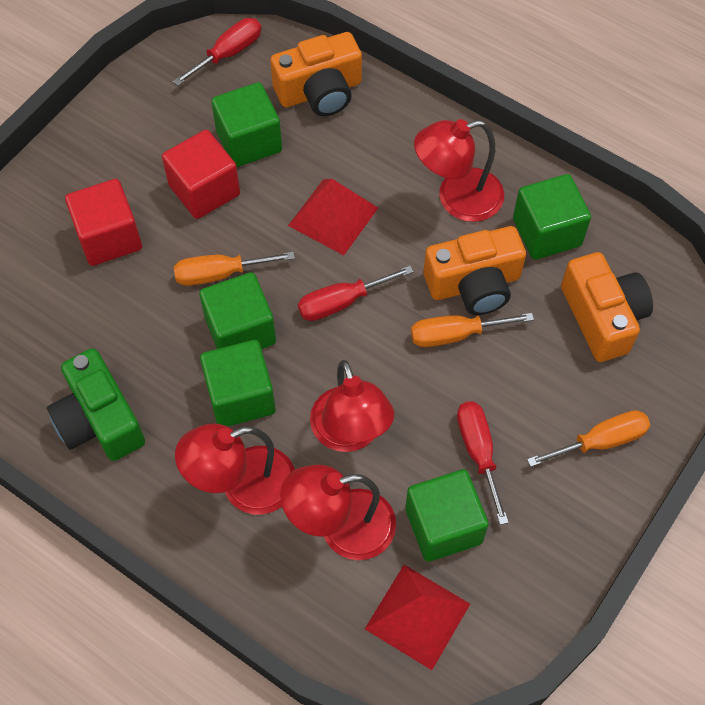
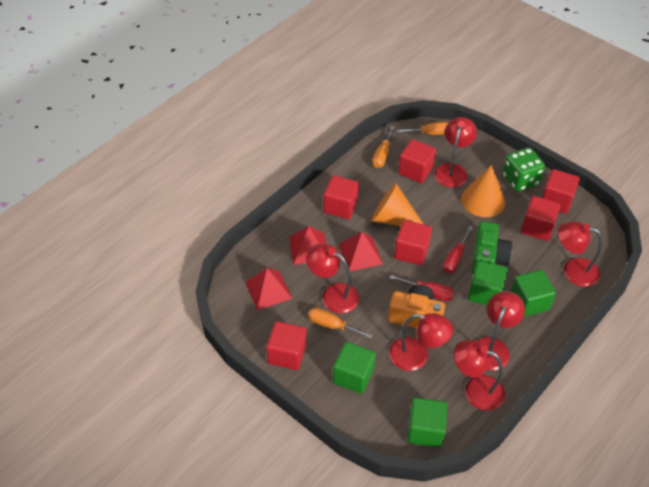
green cube: [199,272,276,349] [200,340,276,427] [211,82,282,167] [405,469,489,562] [513,174,591,260] = 5 -> [333,342,376,394] [407,397,447,447] [468,260,508,305] [511,270,556,317] = 4
green dice: none = 0 -> [502,147,545,192] = 1
orange camera: [270,32,362,116] [424,226,526,315] [561,252,653,362] = 3 -> [388,284,445,328] = 1
orange cone: none = 0 -> [371,183,423,226] [461,165,505,217] = 2
red cube: [65,179,142,266] [162,130,240,219] = 2 -> [266,321,307,370] [323,175,359,219] [394,220,432,265] [398,139,436,183] [521,196,561,241] [542,169,580,214] = 6
red lamp: [175,424,295,514] [280,465,396,560] [310,360,394,452] [414,119,504,222] = 4 -> [306,244,359,313] [389,313,453,371] [434,117,477,188] [454,340,505,411] [476,291,525,370] [558,221,602,287] = 6
red pyramid: [288,179,378,255] [365,565,470,670] = 2 -> [245,268,292,310] [289,226,326,265] [338,232,383,271] = 3
red screwdriver: [173,18,261,86] [298,266,414,321] [457,401,509,525] = 3 -> [389,275,454,301] [443,226,473,273] = 2

